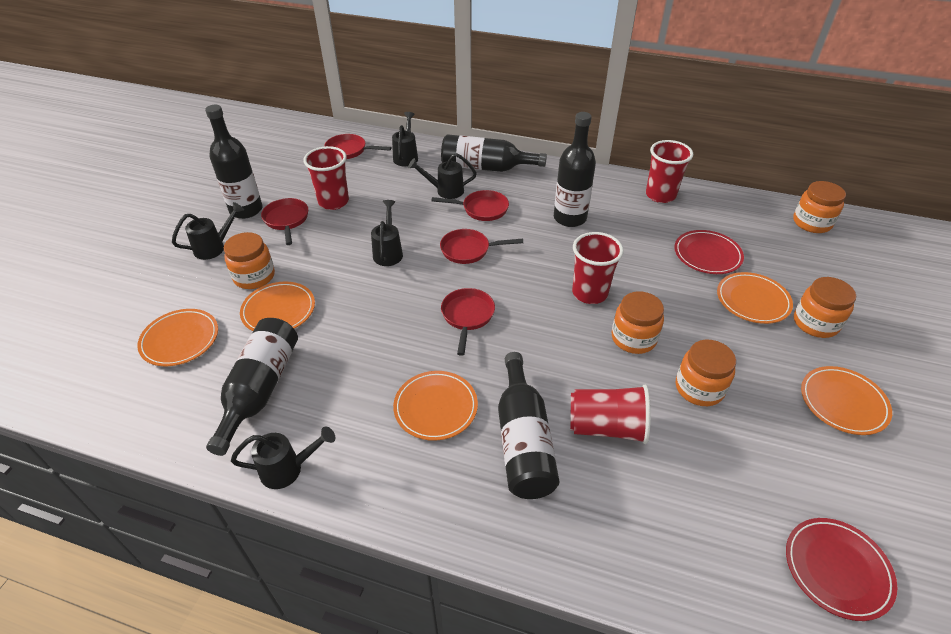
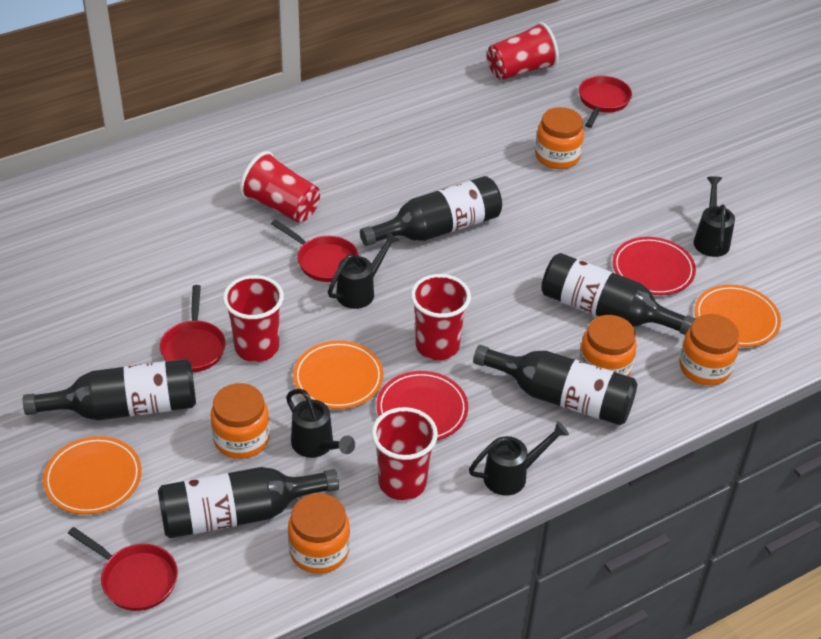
black watering can: [172,202,244,260] [231,426,336,489] [371,200,403,266] [392,112,418,166] [408,153,477,199] = 5 -> [286,389,355,458] [328,232,399,309] [469,421,569,496] [694,176,735,257] = 4
orange plate: [137,309,218,366] [240,281,315,331] [393,371,478,441] [717,272,793,324] [801,366,892,435] = 5 -> [43,436,142,515] [293,341,383,409] [695,285,781,347] = 3
red cup: [304,146,349,210] [570,385,651,444] [572,232,624,304] [646,140,693,203] = 4 -> [223,275,284,362] [240,151,320,223] [372,407,438,500] [411,274,471,360] [487,22,559,80] = 5
red pan: [261,198,308,245] [324,134,392,159] [432,190,509,221] [440,229,523,264] [441,288,495,356] = 5 -> [68,527,178,611] [160,285,226,372] [271,219,359,282] [579,76,632,128] = 4

